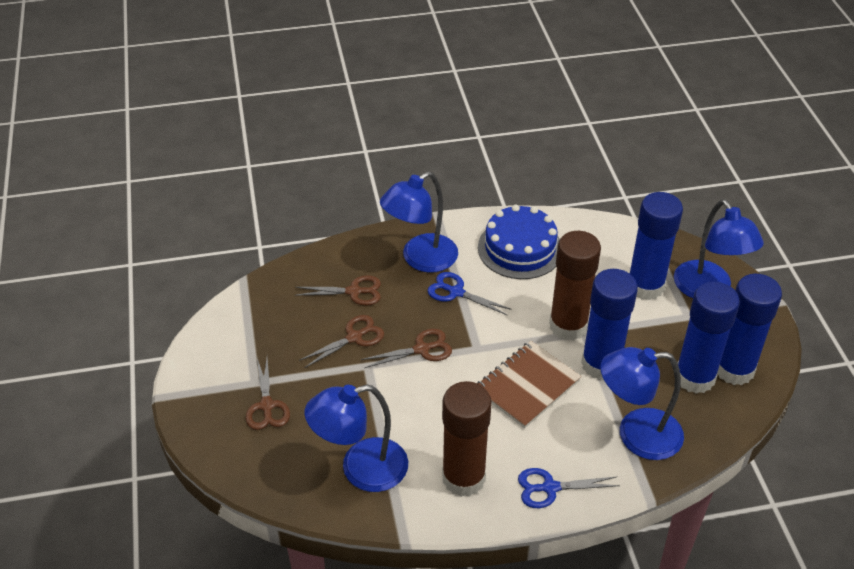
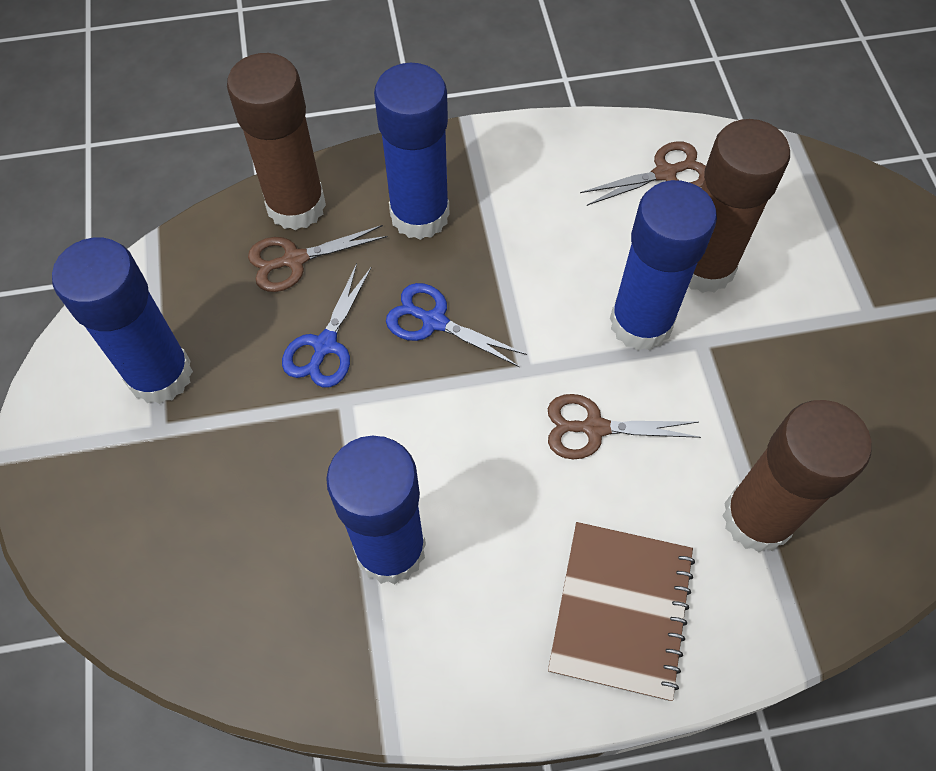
blue cake: [478,205,560,279] = 1 -> none = 0
blue lamp: [304,385,408,492] [380,171,458,273] [600,347,684,460] [674,199,764,298] = 4 -> none = 0
brown glue stick: [442,381,492,497] [549,231,601,341] = 2 -> [227,53,326,230] [689,119,790,293] [722,400,872,552] = 3
brown scissors: [246,358,290,430] [295,275,381,306] [299,315,384,368] [361,329,452,368] = 4 -> [248,225,388,292] [548,394,701,459] [580,141,706,206] = 3

